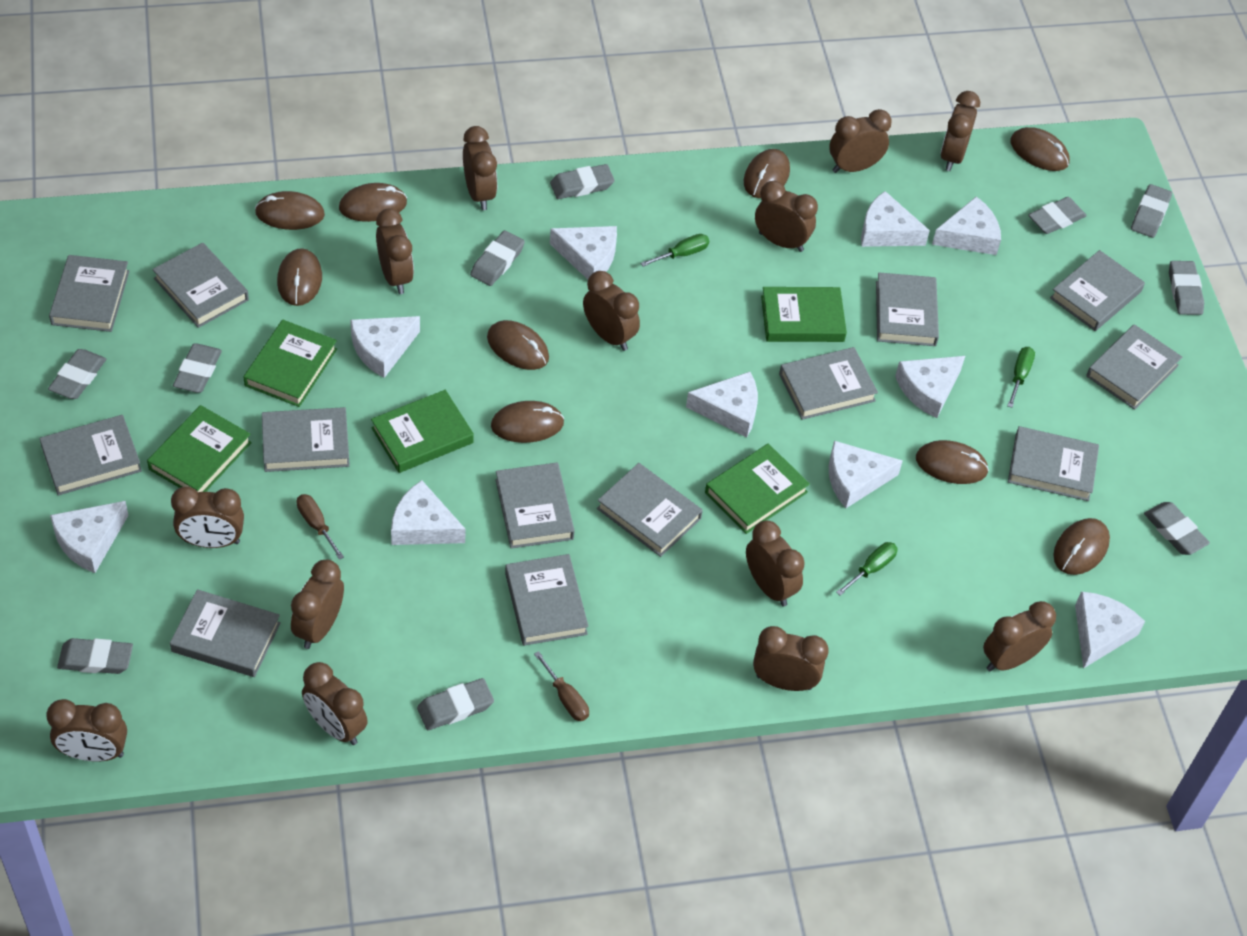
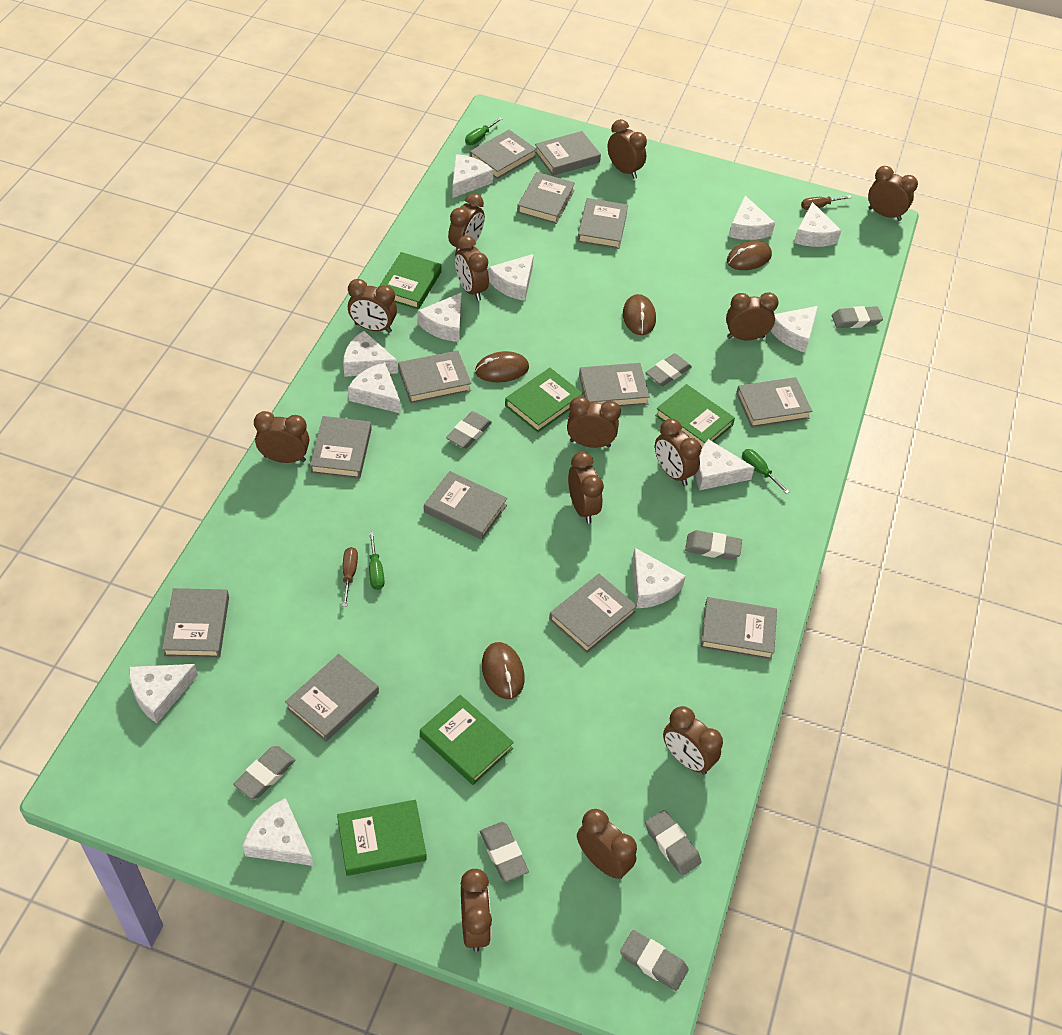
brown mouse: [255,191,325,230] [277,248,322,306] [339,183,407,222] [487,320,549,370] [491,401,564,443] [744,149,790,198] [916,440,989,484] [1010,127,1070,171] [1053,518,1110,575] = 9 -> [475,351,529,382] [482,642,525,699] [623,294,656,335] [727,240,772,270] = 4
grey eraser: [48,349,106,399] [57,638,133,674] [173,343,222,393] [417,678,494,730] [470,230,525,286] [550,164,615,199] [1028,197,1087,234] [1131,184,1172,238] [1144,502,1210,555] [1169,261,1204,315] = 10 -> [234,746,295,799] [446,411,492,449] [480,822,529,882] [620,930,689,991] [645,810,701,876] [646,353,692,386] [685,530,742,560] [832,306,883,328] = 8
white cheese: [50,501,129,573] [350,316,420,378] [391,480,465,545] [550,226,617,279] [686,372,758,437] [829,441,903,508] [861,191,930,247] [895,356,965,418] [932,196,1001,255] [1075,592,1145,669] = 10 -> [129,664,198,723] [242,798,313,866] [343,331,398,377] [348,362,400,413] [418,292,462,342] [453,154,493,198] [488,254,534,301] [632,548,686,608] [696,439,755,490] [729,196,775,240] [771,306,818,353] [794,202,842,247] = 12

